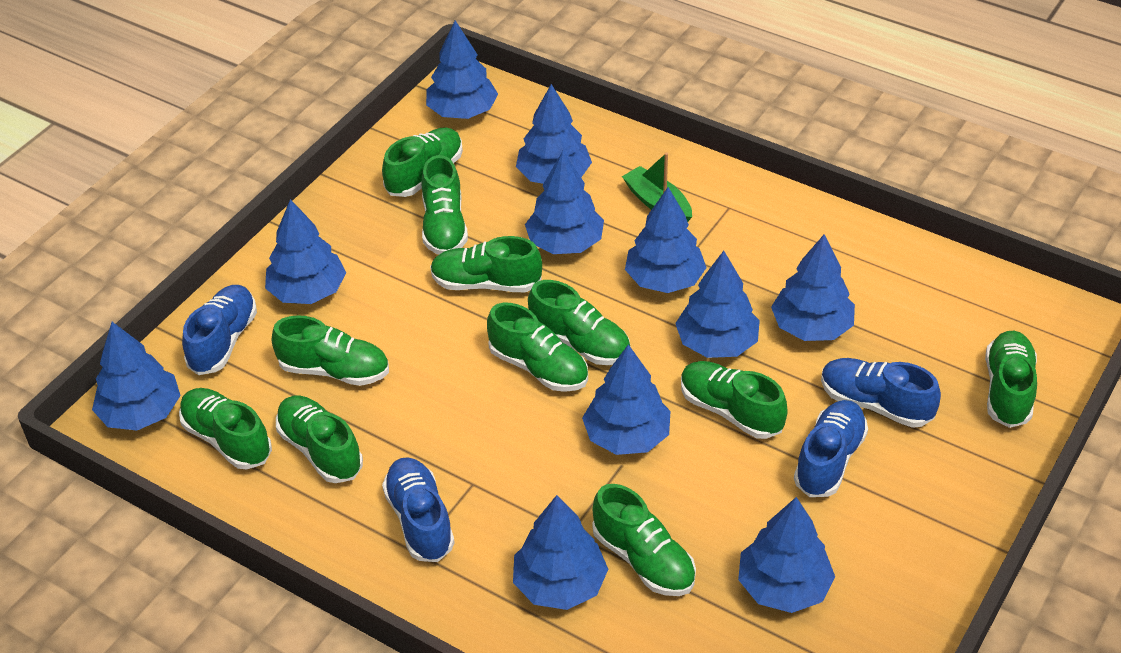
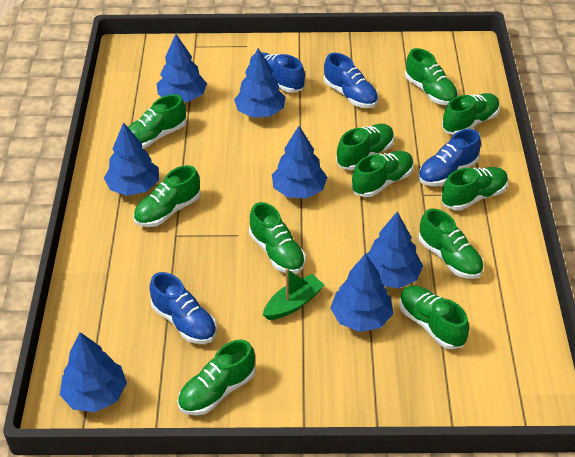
blue tree: [92,322,181,430] [265,199,346,304] [426,20,498,119] [513,495,608,610] [516,84,592,184] [525,151,604,254] [582,344,671,455] [625,187,707,293] [675,251,760,358] [738,497,835,613] [771,234,855,341] = 11 -> [60,332,127,412] [104,122,159,196] [156,34,207,102] [234,48,285,117] [272,126,327,198] [331,253,393,332] [367,211,423,288] = 7

